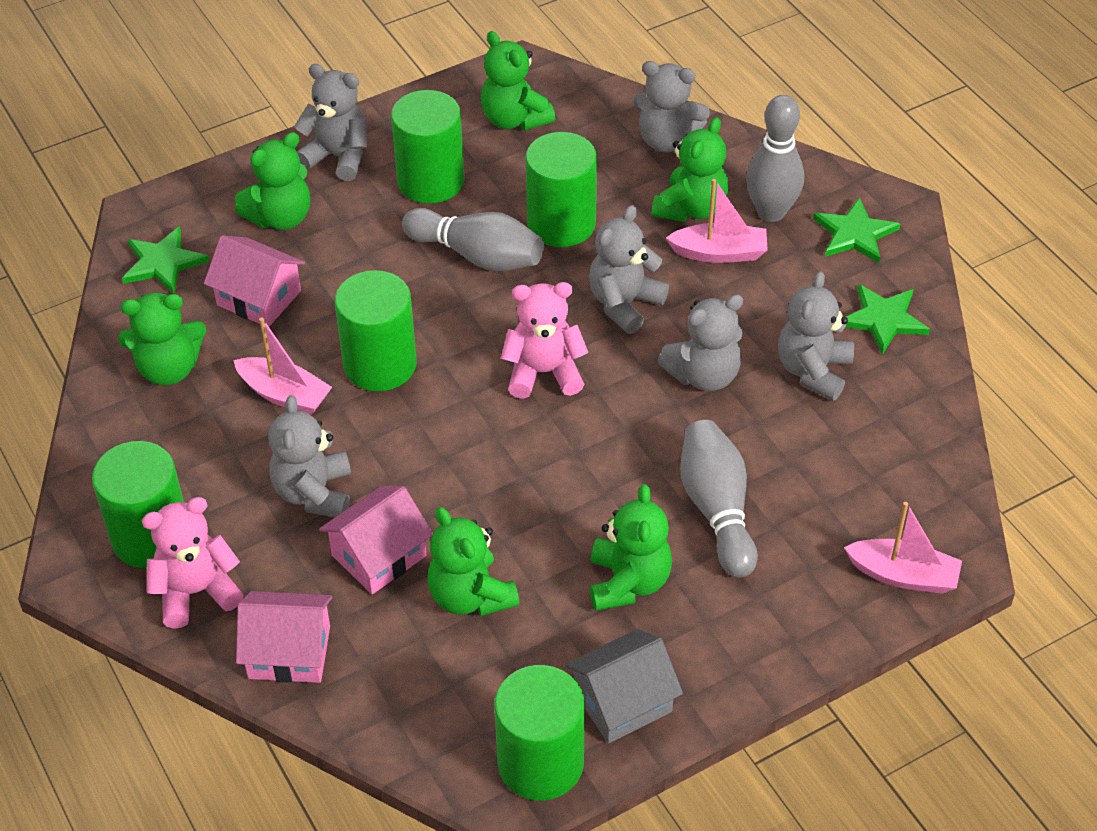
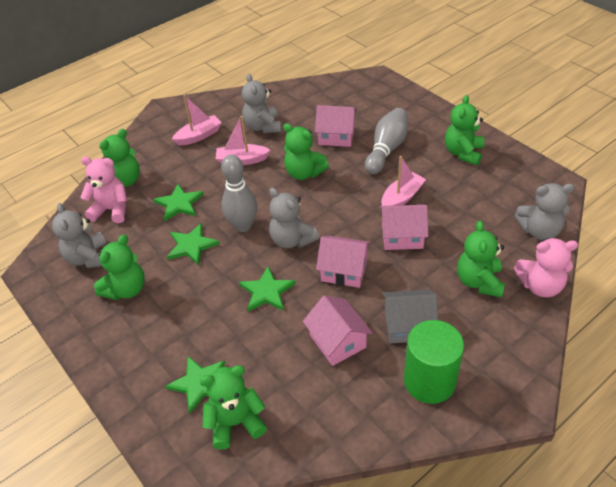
green cylinder: [92,441,184,568] [335,270,417,391] [391,90,465,204] [494,665,585,800] [526,132,597,247] = 5 -> [404,320,464,404] = 1
green star: [122,226,209,294] [813,197,900,263] [846,284,930,355] = 3 -> [153,184,204,221] [165,356,225,413] [167,223,220,265] [239,267,296,312] = 4
grey bowling pin: [402,208,544,271] [680,420,758,578] [746,95,804,222] = 3 -> [221,155,257,232] [365,108,408,174] = 2
grey teddy bear: [268,395,351,517] [294,64,367,181] [589,205,669,334] [633,61,710,152] [657,294,743,391] [778,271,854,401] = 6 -> [52,203,106,268] [242,74,281,133] [269,188,319,248] [514,183,574,240] = 4
pink house: [204,235,305,327] [236,591,332,683] [319,486,433,594] = 3 -> [303,295,373,366] [315,105,357,147] [316,235,371,288] [380,204,428,250] = 4

